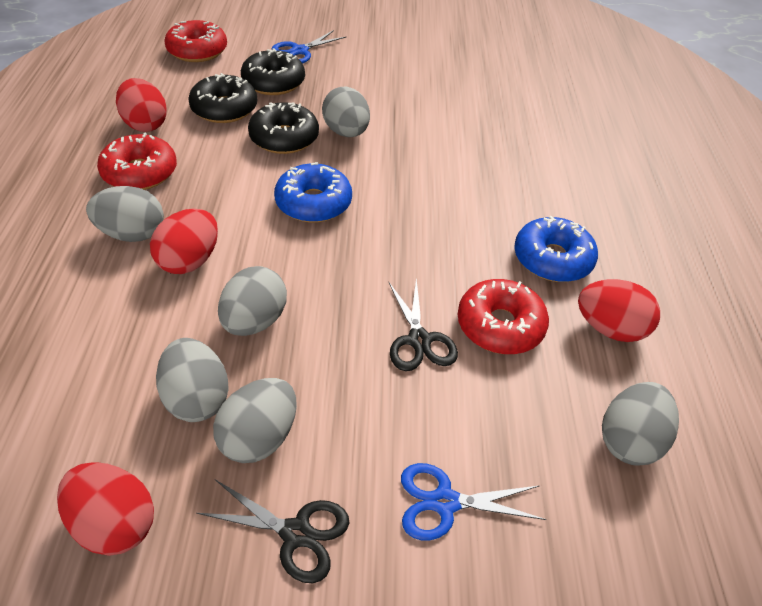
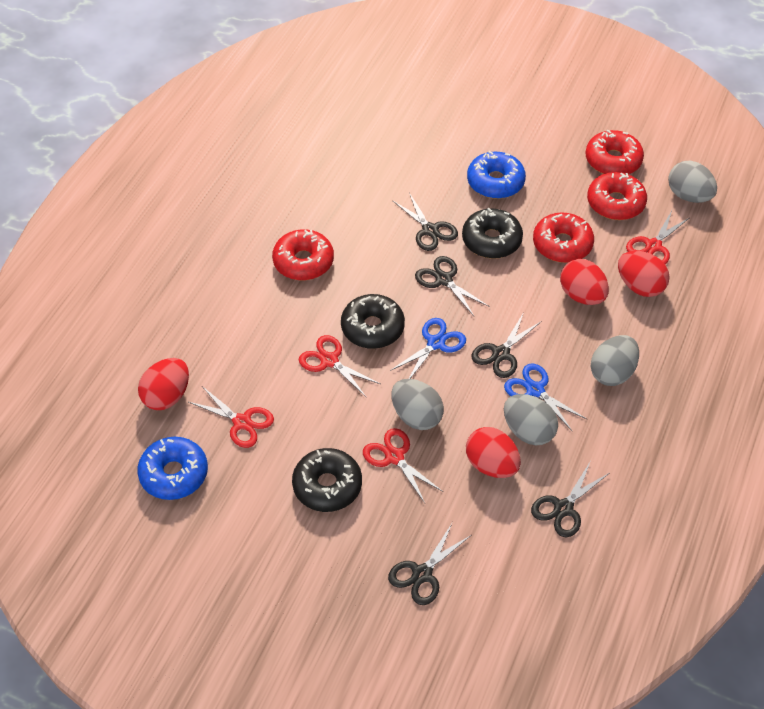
black scissors: [196,480,349,583] [388,278,458,371] = 2 -> [388,522,471,605] [392,193,458,251] [415,256,490,316] [471,312,542,378] [531,462,609,537] = 5
grey egg: [86,186,164,242] [156,338,229,422] [213,378,297,463] [218,266,287,336] [322,87,370,137] [602,382,679,466] = 6 -> [391,379,444,430] [504,394,558,445] [591,335,639,386] [668,161,717,203] = 4
red donut: [97,133,177,190] [164,20,227,62] [458,279,549,354] = 3 -> [272,229,334,280] [533,212,594,263] [585,130,644,174] [587,172,647,220] = 4
red scissors: none = 0 -> [189,386,274,448] [298,335,380,397] [363,428,443,503] [626,211,689,265] = 4

